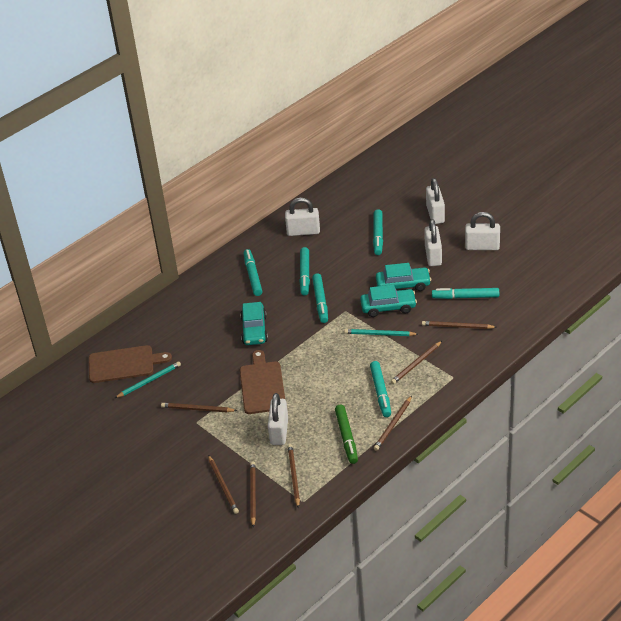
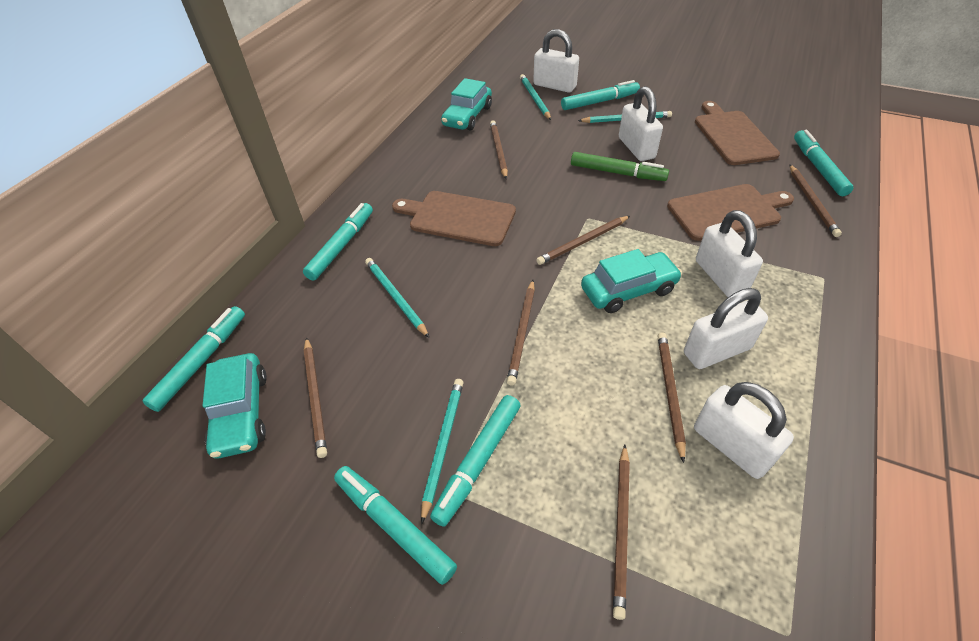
brown cutting board: [89,345,172,383] [240,350,285,414] = 2 -> [392,191,516,246] [667,184,794,241] [695,101,780,165] = 3
turquoise pencil: [115,362,181,398] [344,329,418,336] = 2 -> [365,258,429,338] [421,379,463,524] [520,74,551,120] [578,111,672,123] = 4

